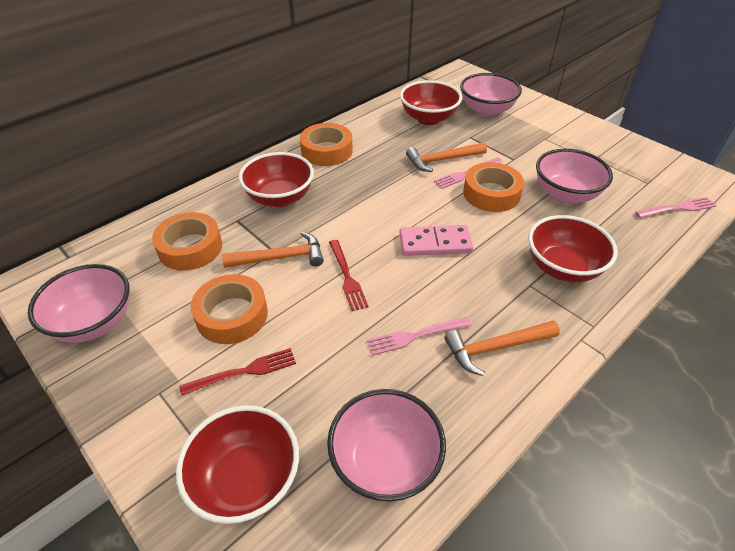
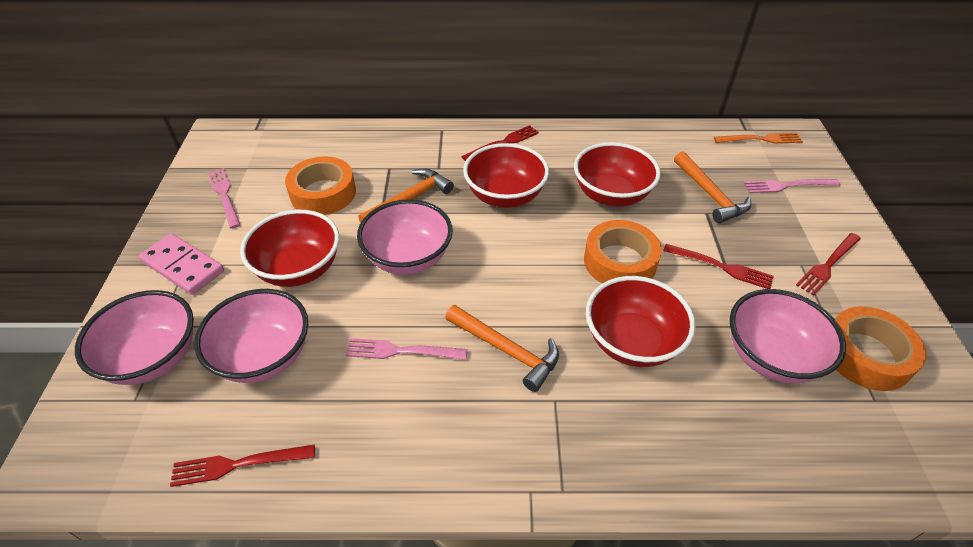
orange fork: none = 0 -> [714,133,803,144] = 1
orange tape: [152,212,222,271] [191,274,268,344] [300,123,353,166] [463,162,524,212] = 4 -> [285,156,356,215] [584,220,662,284] [835,306,926,391] = 3
red fork: [179,348,296,396] [329,240,369,311] = 2 -> [170,444,315,487] [461,125,539,161] [663,244,774,289] [796,233,861,296] = 4

